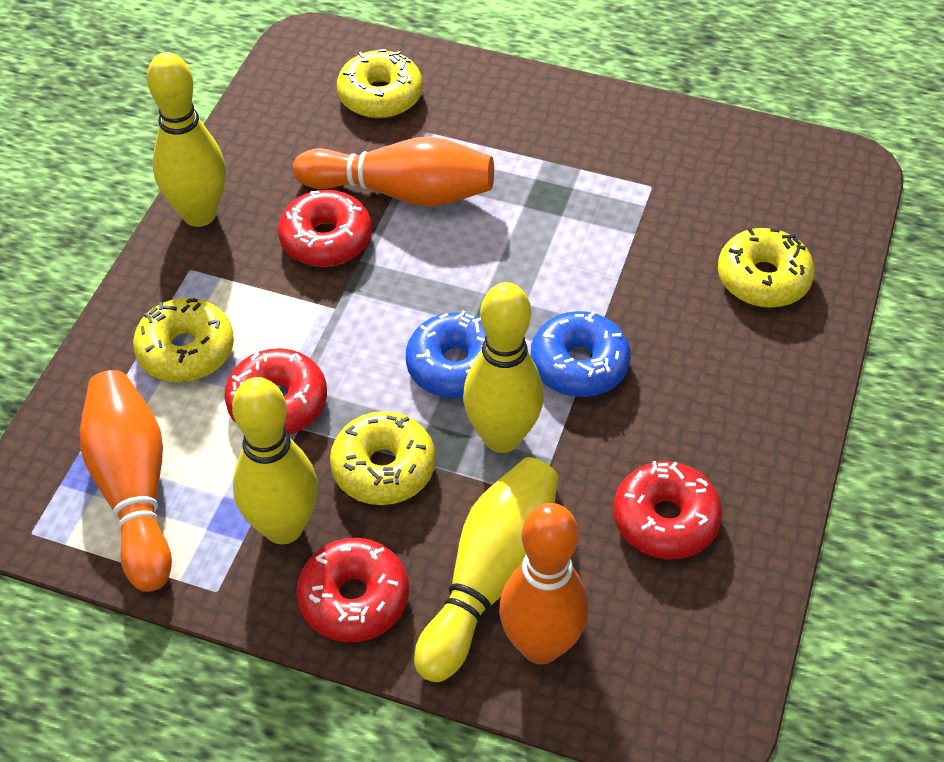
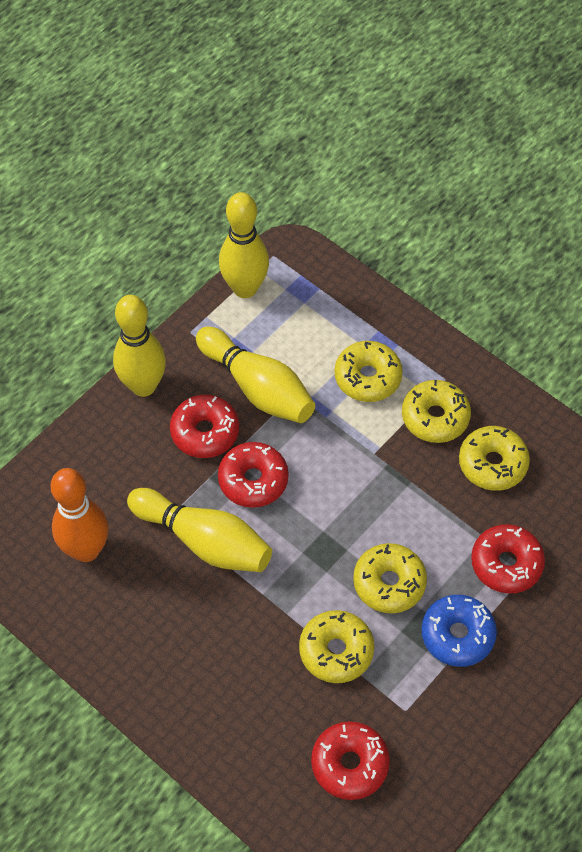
blue donut: [406,310,486,398] [531,311,630,397] = 2 -> [421,595,497,667] = 1
orange bowling pin: [80,370,172,592] [293,137,494,207] [499,503,588,664] = 3 -> [51,468,109,562] = 1
yellow donut: [133,298,234,383] [330,411,436,505] [337,49,423,118] [718,228,815,308] = 4 -> [299,610,375,683] [335,341,403,402] [353,543,427,613] [402,380,471,443] [459,426,530,491] = 5

